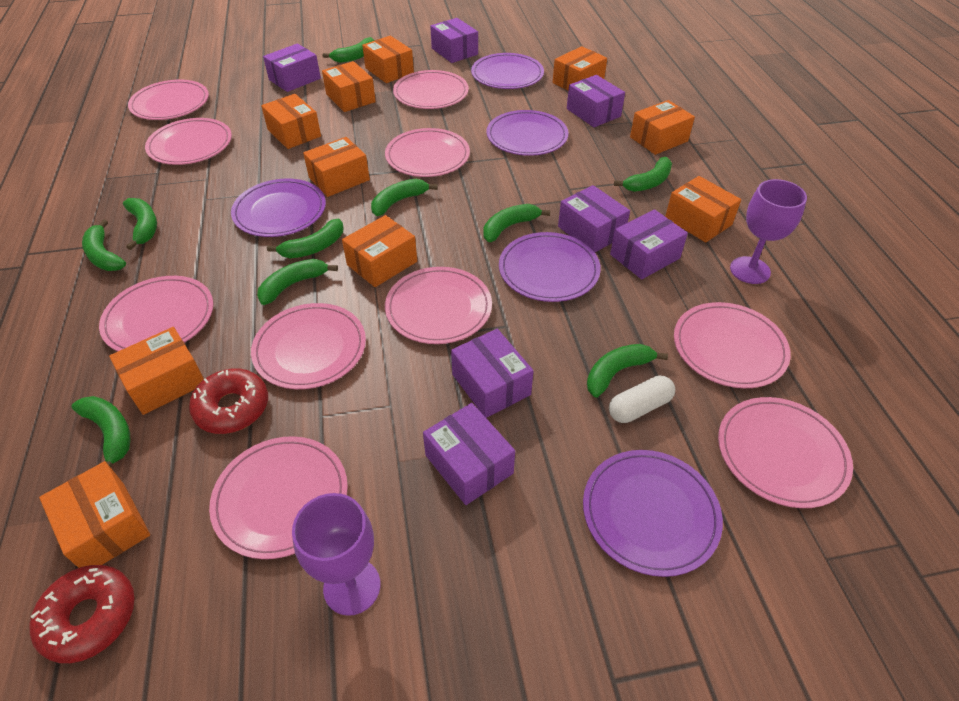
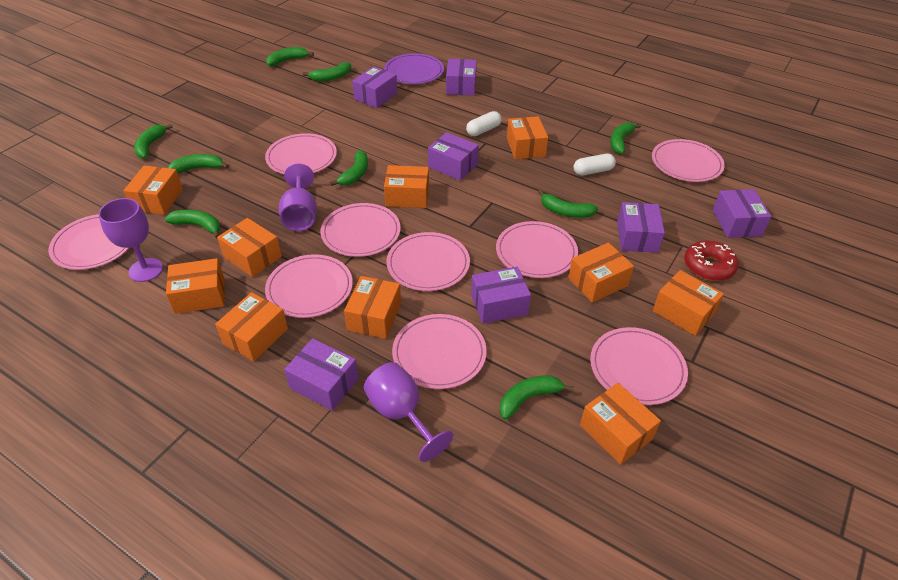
green banana: [71,396,131,467] [82,219,126,271] [123,198,157,250] [257,259,338,305] [267,219,344,258] [323,37,375,63] [371,179,438,216] [483,204,550,242] [587,344,668,398] [614,157,672,192] = 10 -> [134,124,173,159] [165,210,220,238] [168,154,229,174] [266,47,314,66] [303,62,351,81] [330,150,368,186] [499,375,574,420] [538,190,598,218] [610,122,641,154] = 9
pink plate: [99,276,213,351] [128,80,209,120] [145,118,232,165] [209,436,348,559] [251,303,366,389] [385,128,470,177] [385,267,492,344] [393,70,469,109] [674,302,791,388] [718,397,853,508] = 10 -> [48,214,129,270] [265,133,337,174] [265,254,353,318] [321,203,401,257] [386,232,470,291] [392,314,487,389] [496,221,578,278] [590,327,688,405] [652,139,725,182] = 9
purple goblet: [292,493,381,616] [730,179,807,284] = 2 -> [98,198,163,282] [279,163,317,231] [364,362,453,462] = 3
purple plate: [231,179,326,237] [471,53,544,89] [487,110,569,156] [499,232,601,302] [583,450,723,577] = 5 -> [384,53,444,84] = 1
red donut: [29,565,135,663] [189,368,268,434] = 2 -> [684,240,739,281] = 1
white capsule: [609,375,675,423] = 1 -> [466,111,502,136] [573,154,616,176] = 2

